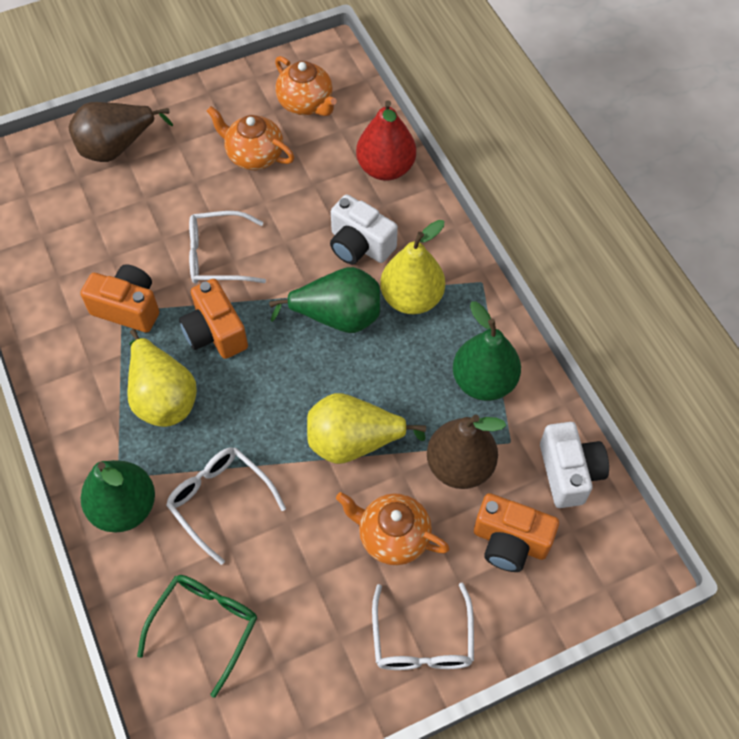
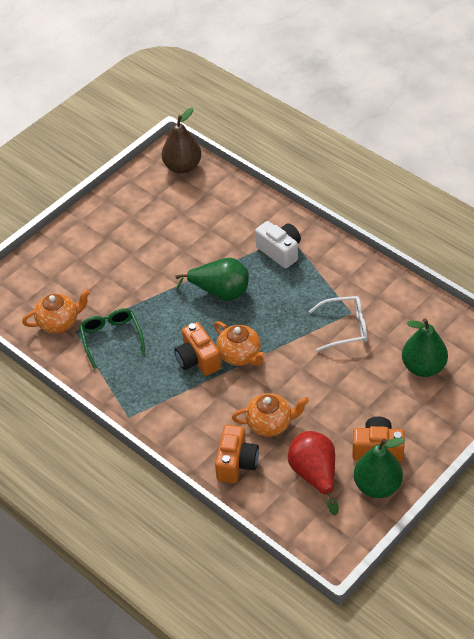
brown pear: [68,102,173,162] [427,415,506,489] = 2 -> [162,108,202,174] = 1
white camera: [330,194,398,264] [540,422,609,508] = 2 -> [255,221,301,268] = 1
white glasses: [166,447,286,565] [189,211,266,284] [372,582,474,670] = 3 -> [309,296,367,352] = 1
yellow pear: [127,329,197,427] [307,393,426,464] [380,220,445,314] = 3 -> none = 0

